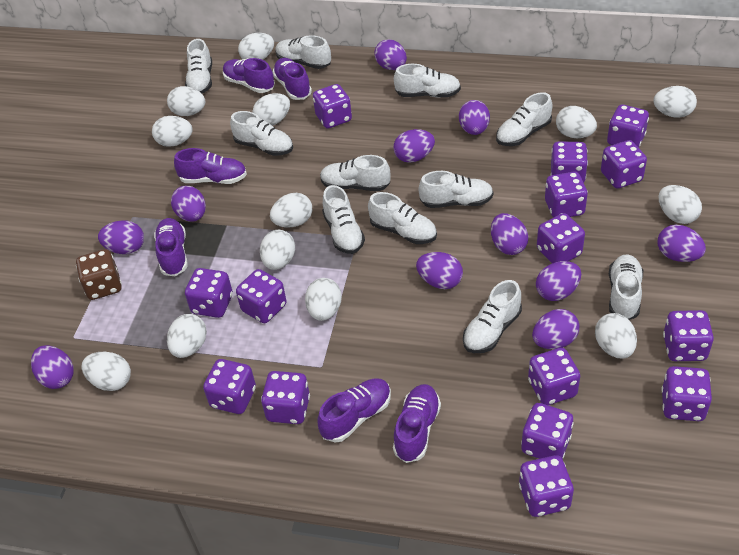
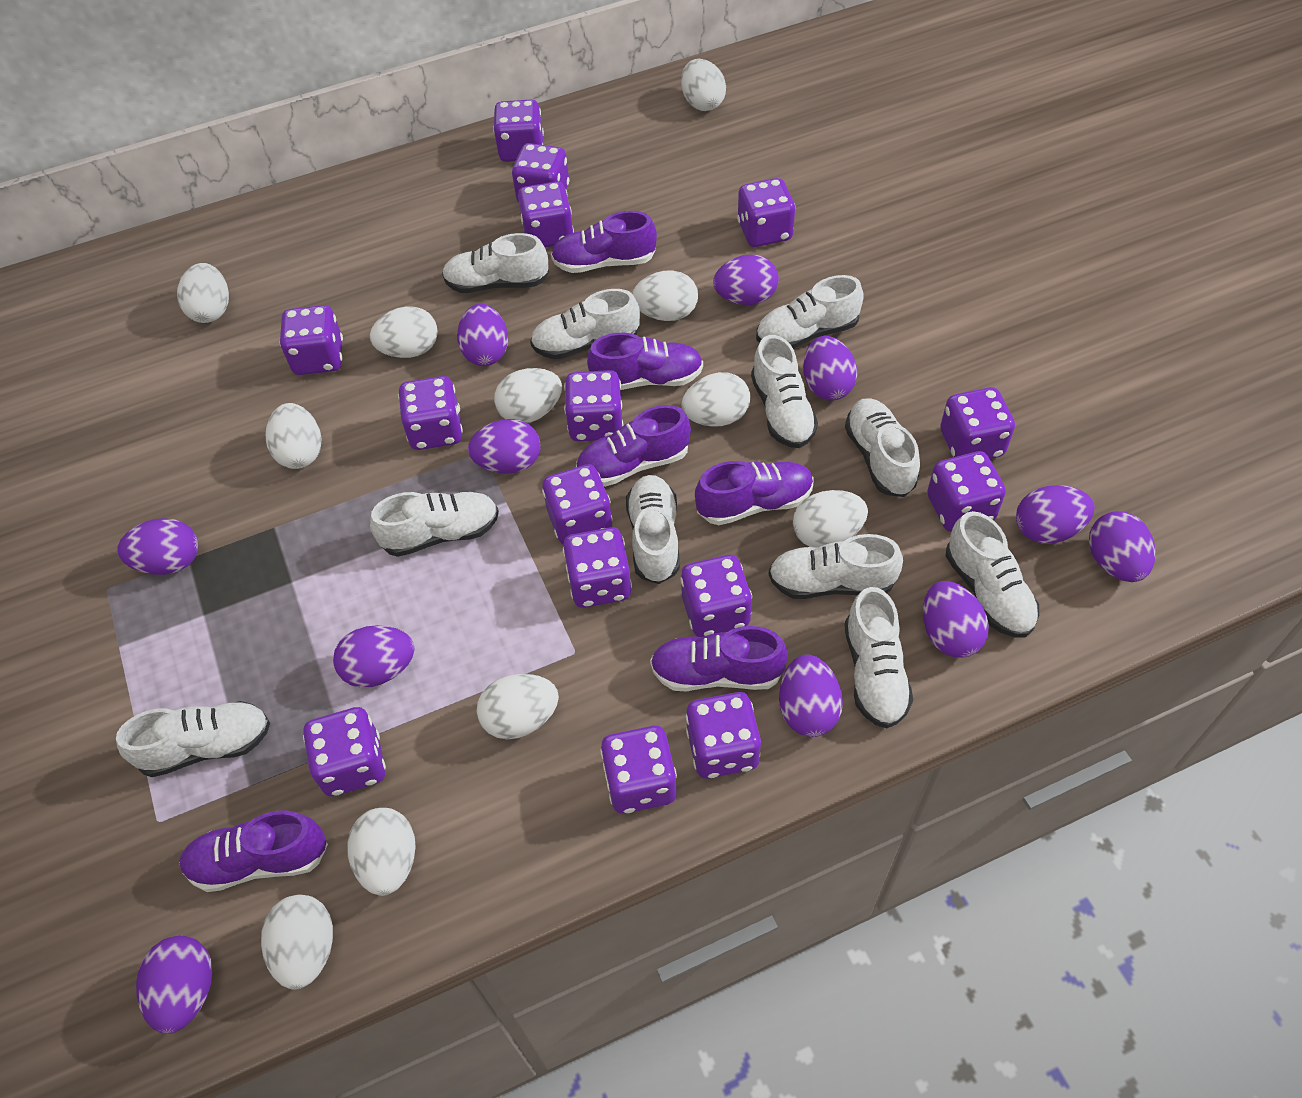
brown dice: [76,249,122,300] = 1 -> none = 0
white egg: [82,352,131,391] [152,116,193,147] [167,86,205,116] [167,314,207,358] [238,33,274,60] [253,93,290,126] [260,230,295,270] [270,193,312,227] [305,278,342,321] [556,106,597,138] [595,313,637,359] [653,86,697,118] [658,185,702,224] = 13 -> [177,263,229,323] [261,895,333,989] [266,403,322,469] [347,808,416,896] [370,306,438,358] [477,674,559,739] [494,368,562,423] [632,270,698,321] [681,59,726,111] [681,372,750,427] [793,490,868,547] = 11

